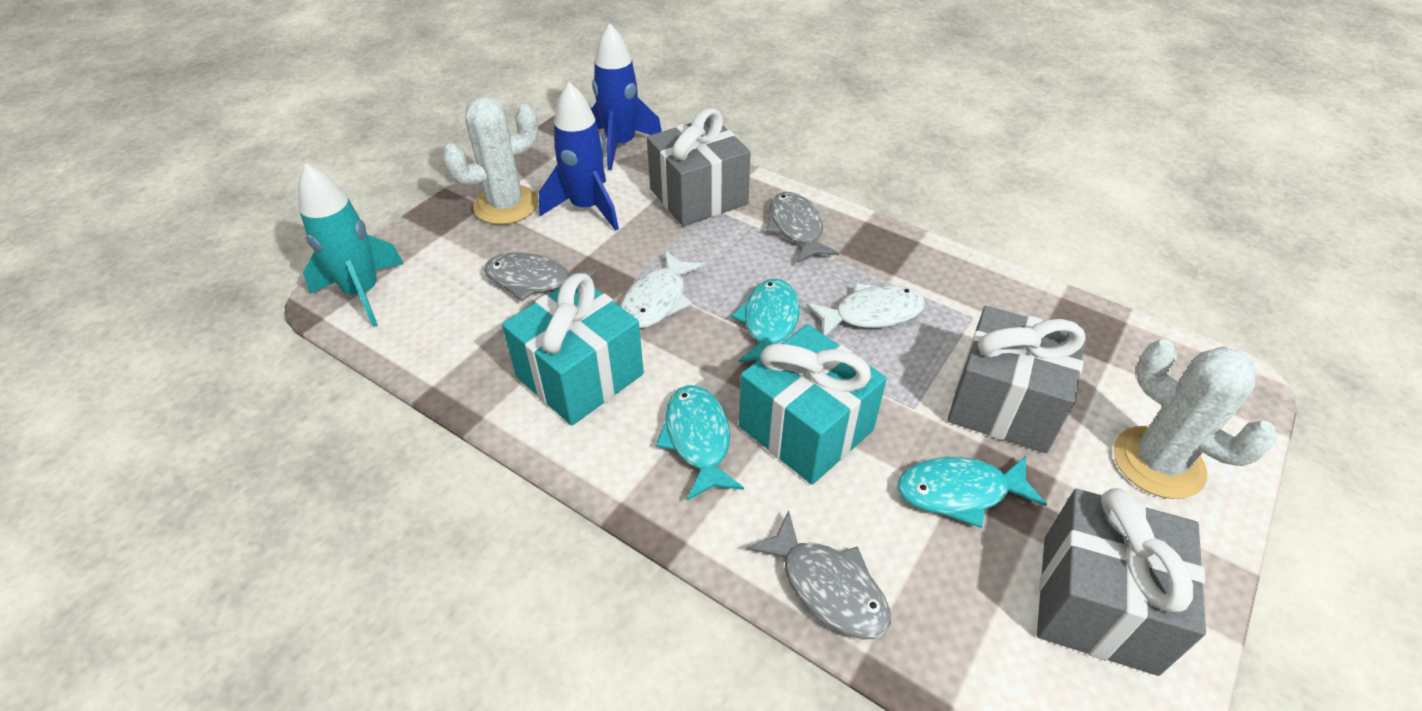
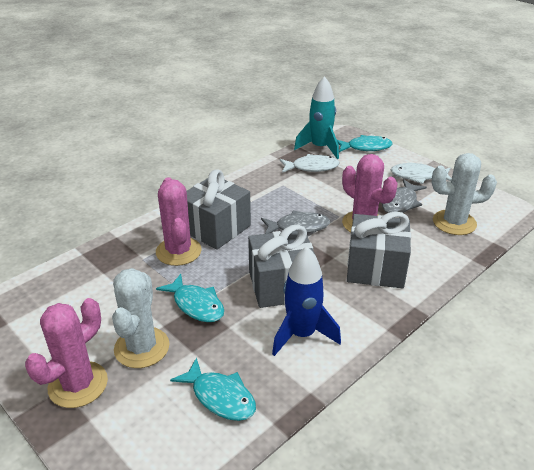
blue rocket: [539,82,619,231] [591,23,662,170] = 2 -> [272,246,341,356] = 1
grey fish: [484,253,598,301] [746,511,891,640] [766,192,839,263] = 3 -> [261,210,330,234] [382,179,427,213] = 2
pink cactus: none = 0 -> [25,298,108,408] [156,177,202,266] [342,154,398,232] = 3
turquoise gift: [502,273,644,425] [739,324,887,485] = 2 -> none = 0

